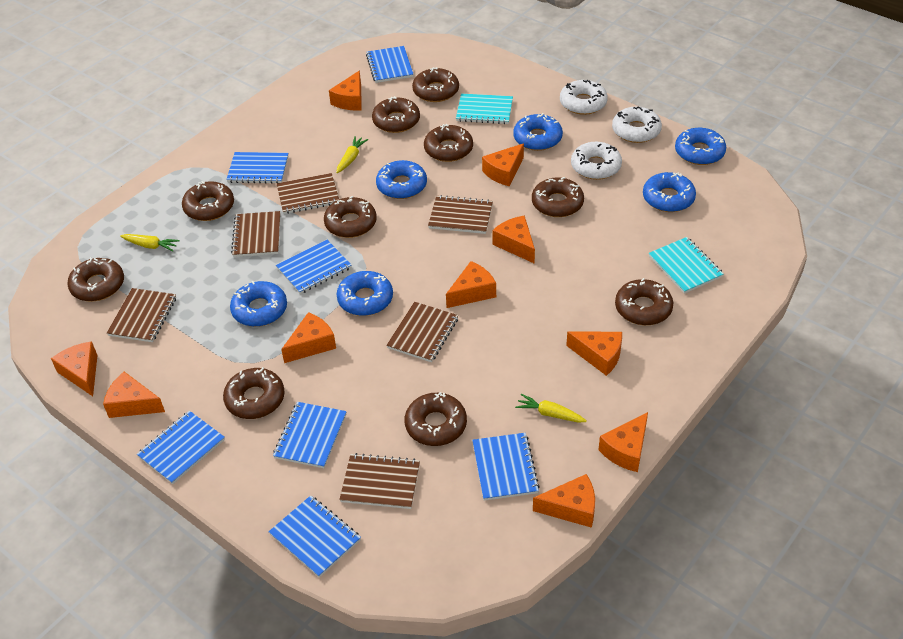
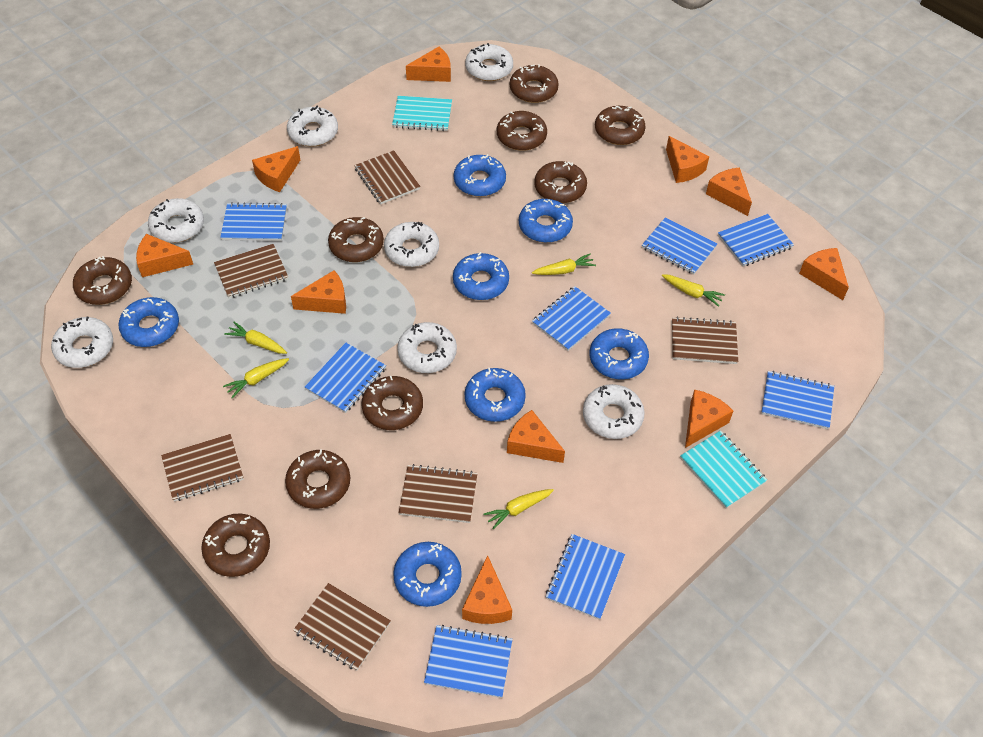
blue donut: [230,281,287,327] [337,271,393,316] [376,160,427,199] [513,113,563,151] [643,172,696,212] [675,128,726,165] = 6 -> [118,297,179,347] [393,542,462,607] [453,252,509,300] [454,154,506,197] [465,368,526,422] [519,199,573,243] [589,328,649,380] = 7
blue notebook: [137,411,225,484] [226,152,288,184] [269,495,361,578] [273,402,347,468] [276,240,352,294] [366,46,413,83] [472,433,540,501] = 7 -> [220,202,287,241] [305,342,386,413] [424,625,513,698] [532,286,611,351] [546,534,625,620] [642,217,717,275] [718,214,794,267] [761,371,834,429] = 8
brown donut: [67,257,124,301] [182,181,234,221] [223,367,285,419] [324,196,377,238] [372,96,420,133] [405,392,467,446] [412,67,459,102] [424,124,473,162] [532,177,584,217] [615,278,673,325] = 10 -> [73,256,132,305] [201,513,270,577] [285,449,350,509] [328,217,384,262] [361,376,423,430] [497,111,547,151] [510,64,559,103] [534,161,587,203] [595,106,645,145] = 9
white donut: [560,80,608,115] [571,142,622,180] [612,106,662,143] = 3 -> [51,316,113,368] [148,198,204,243] [287,105,338,147] [384,222,439,267] [397,322,457,373] [465,43,513,81] [583,384,645,439] = 7
yellow carrot: [120,234,179,251] [336,136,368,173] [515,394,587,423] = 3 -> [223,358,289,398] [224,322,287,354] [484,489,554,530] [532,254,596,275] [662,274,725,307] = 5

